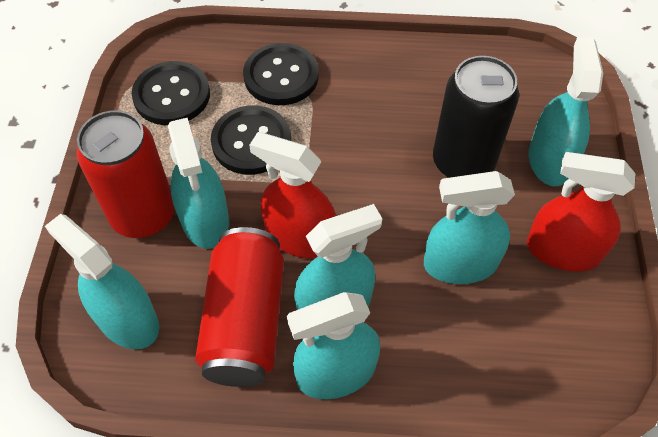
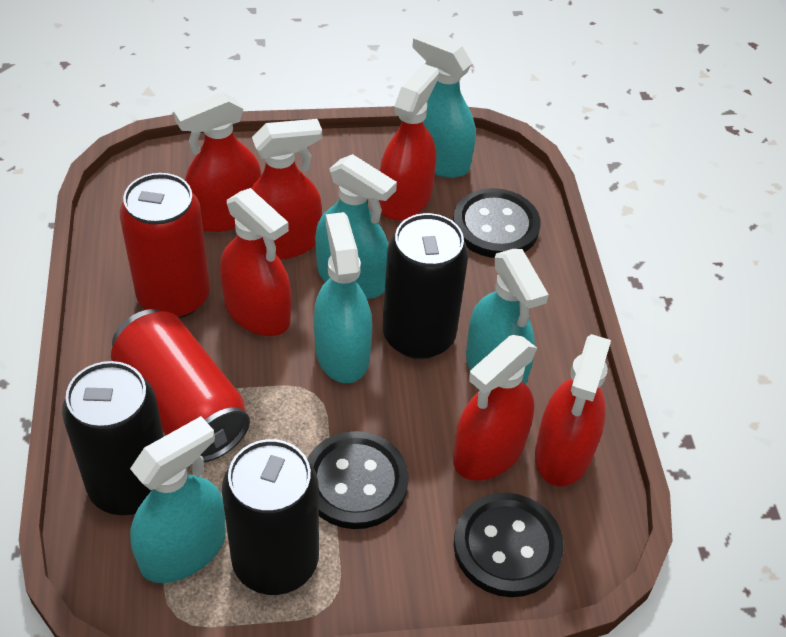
black can: [433,56,519,178] = 1 -> [62,361,164,515] [222,439,319,595] [383,213,468,359] = 3
red spray bottle: [249,132,336,258] [527,152,636,272] = 2 -> [174,92,262,232] [220,188,291,336] [251,119,322,260] [379,64,439,221] [453,335,538,481] [535,334,611,487] = 6
turquoise spray bottle: [45,214,159,349] [168,118,229,249] [287,292,380,399] [294,204,382,310] [424,171,515,284] [529,37,603,186] = 6 -> [130,416,226,583] [314,212,372,383] [315,154,397,299] [412,31,476,178] [466,249,549,384] = 5

